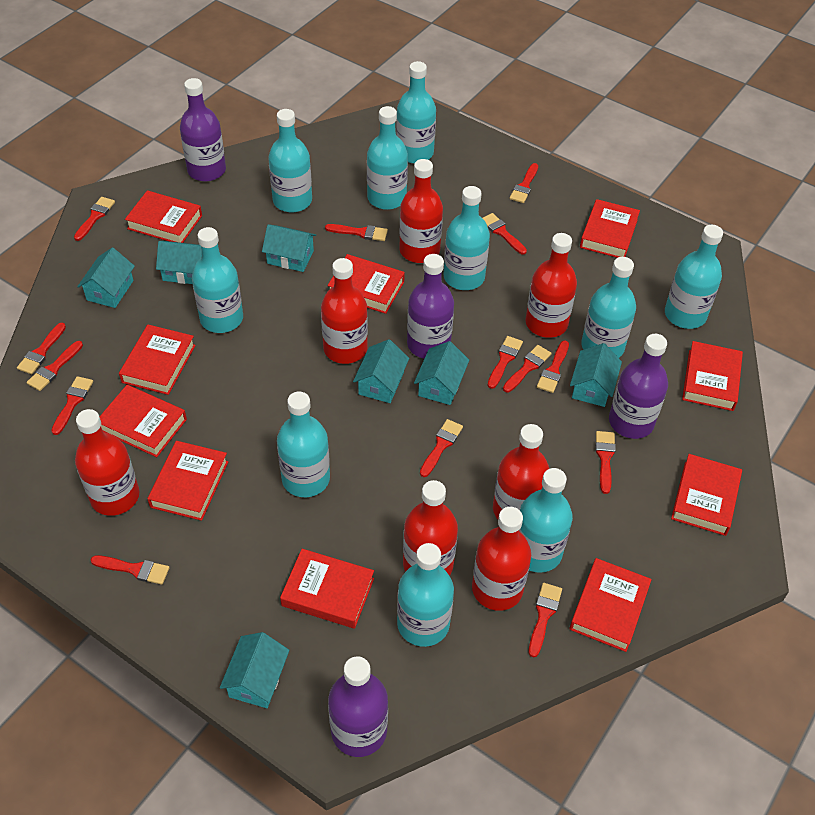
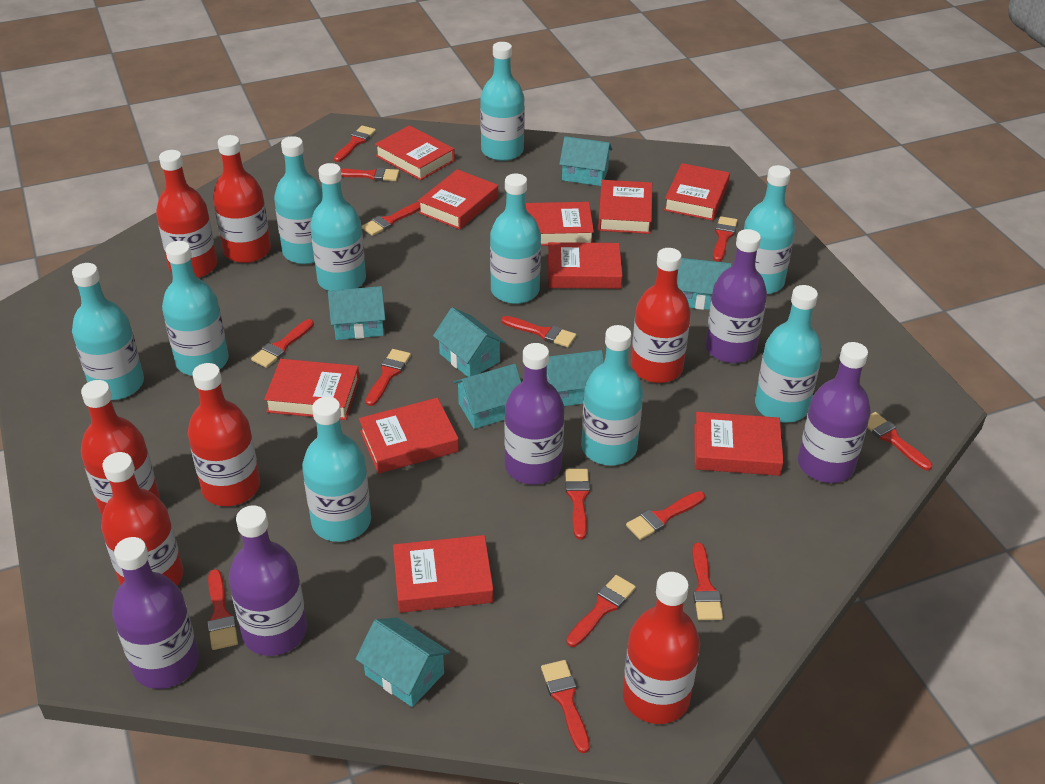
purple bottle: [180,78,226,182] [328,656,388,757] [407,254,454,359] [609,334,668,439] = 4 -> [112,537,199,689] [229,505,307,656] [504,343,564,485] [705,229,767,363] [798,342,871,483] = 5

